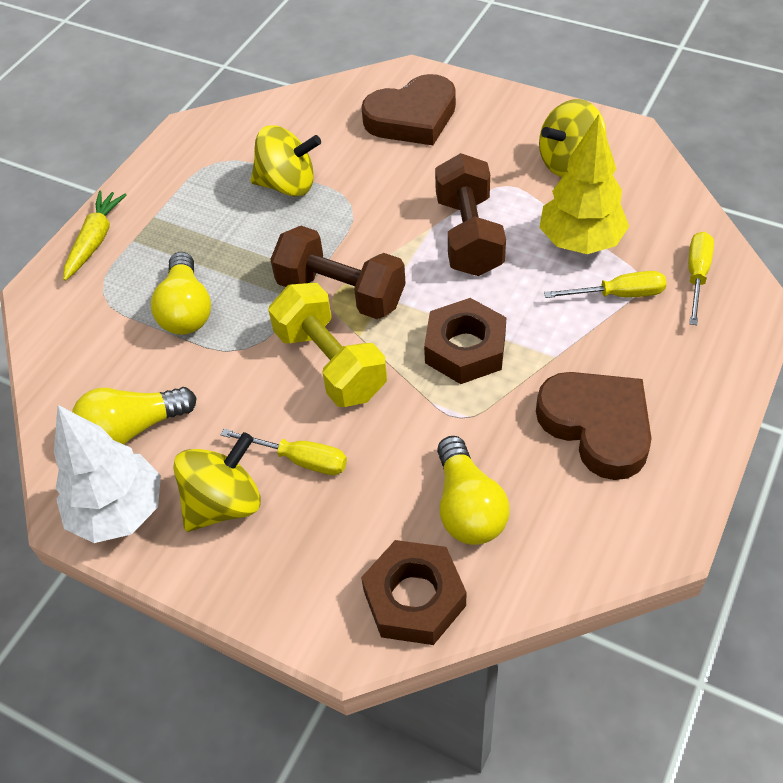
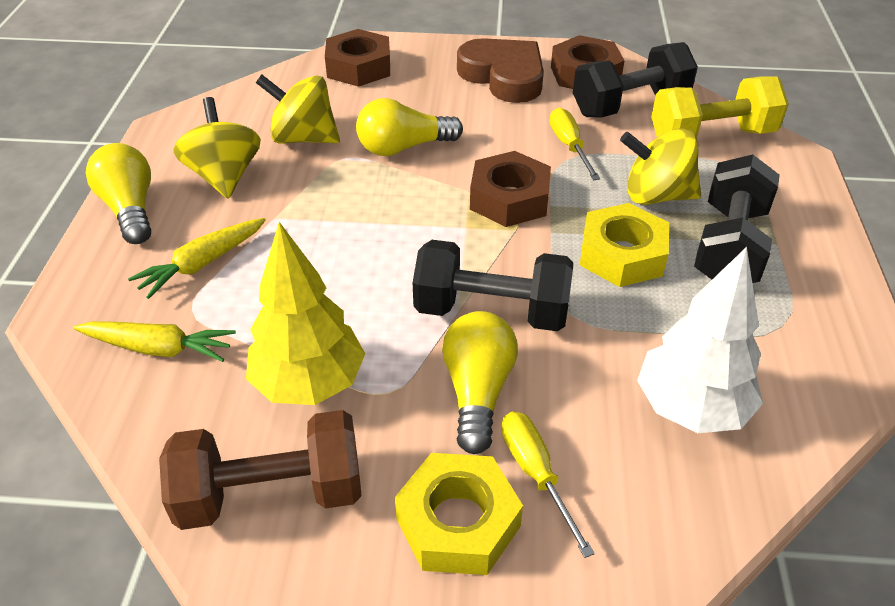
black dumbbell: none = 0 -> [413,240,573,331] [573,42,698,118] [694,154,780,283] = 3
brown dumbbell: [270,226,406,319] [435,153,506,276] = 2 -> [159,410,362,530] = 1
brown heart: [361,74,456,145] [536,372,652,480] = 2 -> [457,38,544,103] = 1
brown nut: [361,540,466,645] [424,298,507,384] = 2 -> [325,29,390,87] [470,151,551,227] [551,35,625,89] = 3
yellow carrot: [63,191,127,281] = 1 -> [73,321,236,362] [128,218,266,299] = 2
yellow nut: none = 0 -> [395,453,523,575] [580,203,669,287] = 2
yellow screwdriver: [221,429,347,475] [544,271,667,298] [688,232,714,325] = 3 -> [501,412,595,558] [550,108,600,180] = 2

